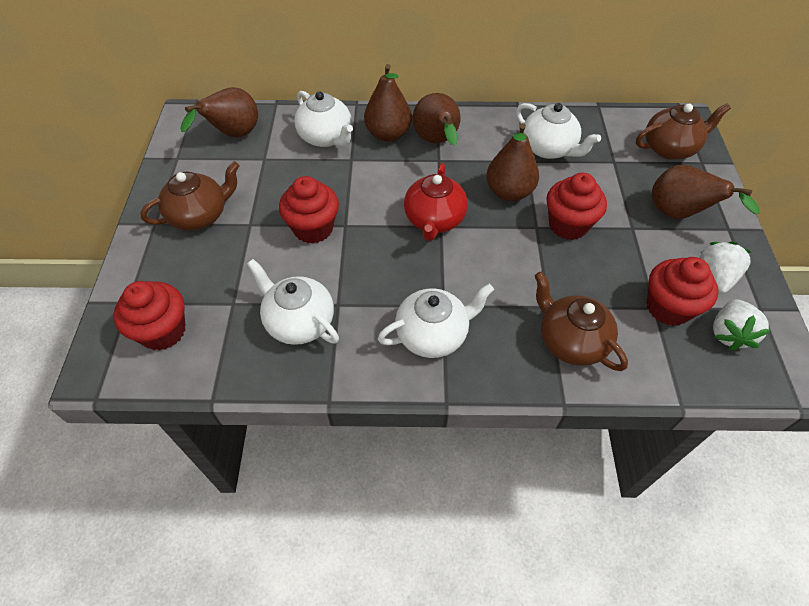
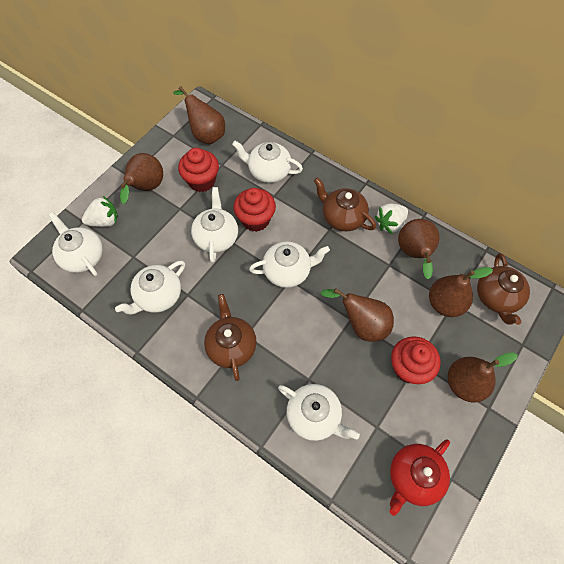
brown pear: [180,87,258,137] [364,64,412,142] [413,93,461,146] [486,123,539,201] [652,165,760,219] = 5 -> [120,153,163,204] [173,86,225,144] [321,288,394,342] [398,219,440,279] [429,267,493,317] [448,352,518,403] = 6
red cupcake: [114,281,186,351] [279,176,339,244] [546,173,607,240] [647,257,718,326] = 4 -> [178,148,219,192] [233,188,276,232] [391,336,441,384] = 3
white teapot: [247,259,339,345] [294,91,353,147] [378,284,494,358] [516,103,601,159] = 4 -> [49,212,103,276] [115,261,185,315] [191,187,238,263] [232,141,303,183] [249,241,330,288] [278,384,360,441] = 6

